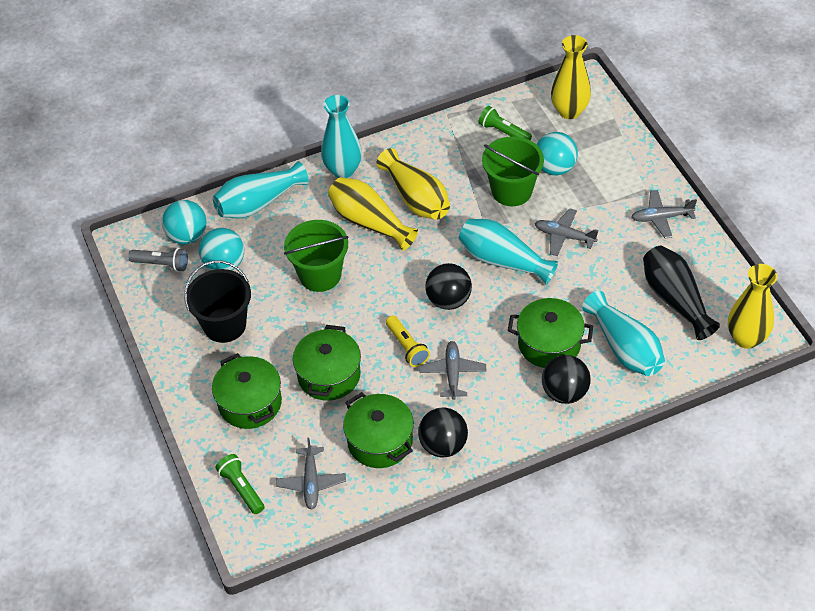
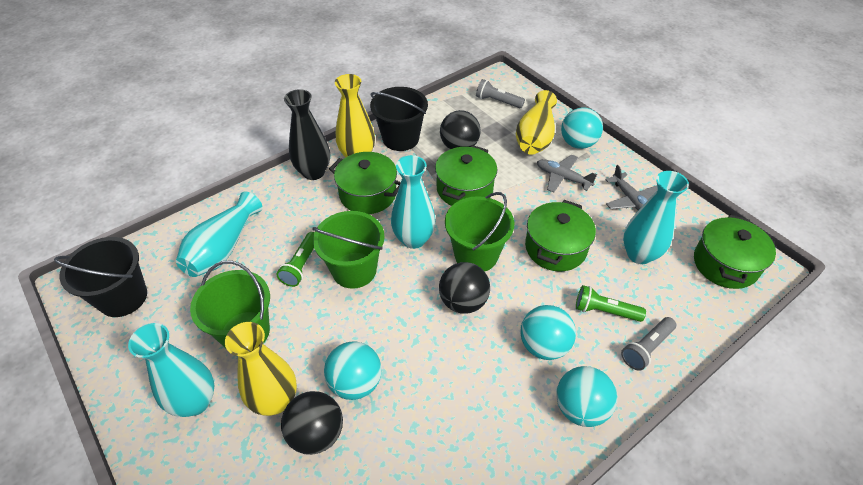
black bucket: [184,260,251,343] = 1 -> [54,237,147,317] [370,87,428,151] = 2
green bucket: [284,220,349,292] [482,136,544,206] = 2 -> [190,261,270,348] [312,211,385,289] [445,192,514,272] = 3
grey flashlight: [128,248,188,272] = 1 -> [476,79,525,108] [621,317,676,371] = 2
grey plane: [276,438,346,510] [419,341,486,400] [535,209,598,256] [632,190,697,238] = 4 -> [537,155,597,193] [605,165,657,210] = 2
turquoise ball: [162,200,207,244] [199,228,244,270] [536,132,578,175] = 3 -> [324,341,382,400] [520,305,576,360] [556,366,617,427] [561,107,603,149] = 4
yellow flashlight: [386,315,430,367] = 1 -> none = 0
yellow vase: [328,177,418,251] [376,148,450,220] [551,35,591,119] [728,264,777,349] = 4 -> [225,322,297,416] [335,74,375,157] [516,90,557,155] = 3

